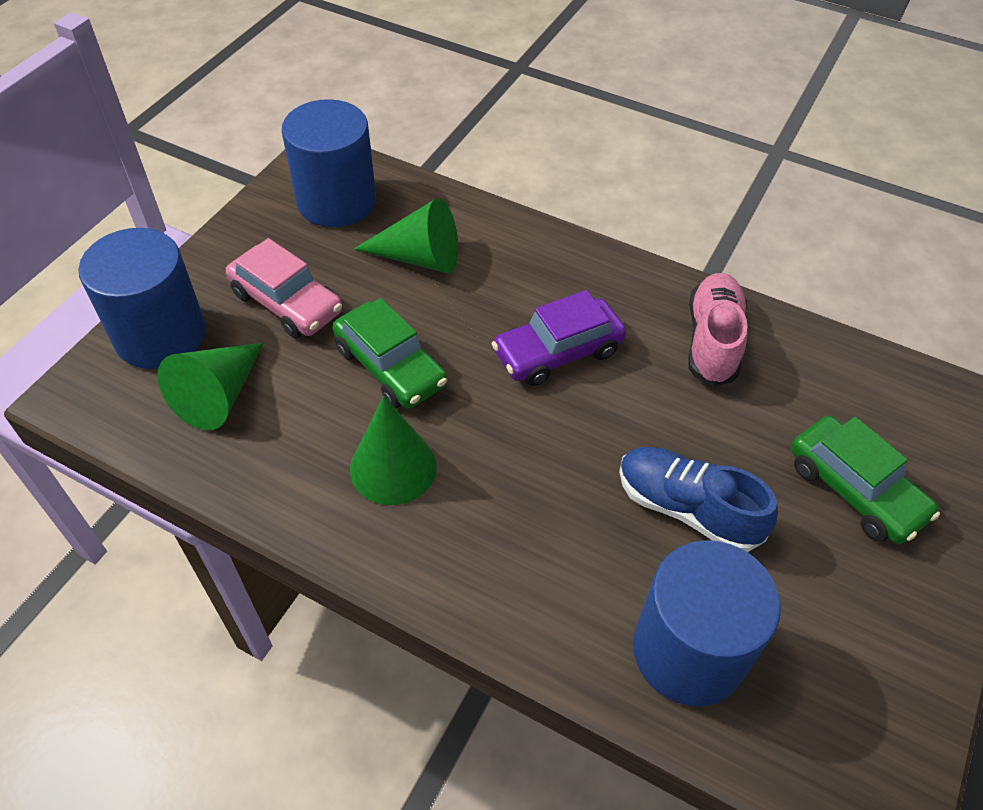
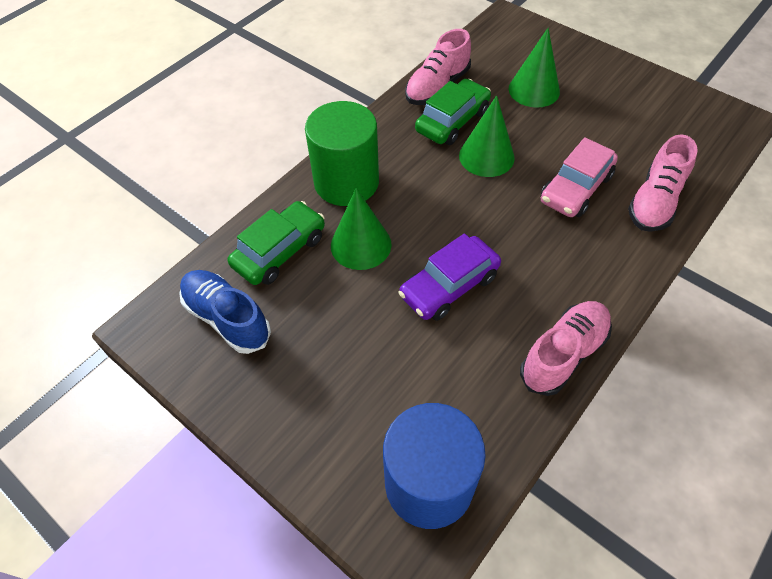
blue cylinder: [78,228,206,369] [282,99,376,227] [633,540,781,706] = 3 -> [383,403,486,529] = 1
green cylinder: none = 0 -> [305,101,379,206] = 1
pink shoe: [688,273,748,387] = 1 -> [405,29,471,105] [520,301,612,396] [628,134,698,232] = 3

